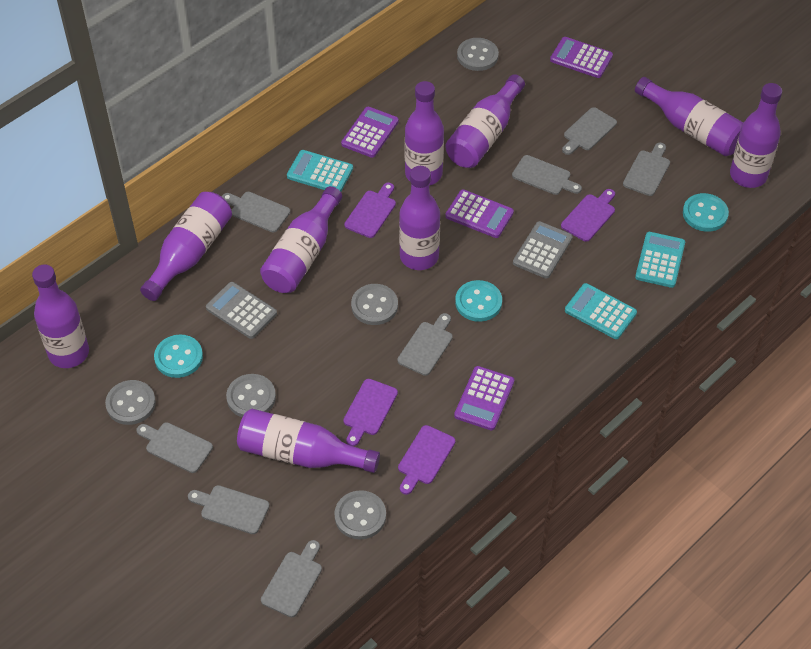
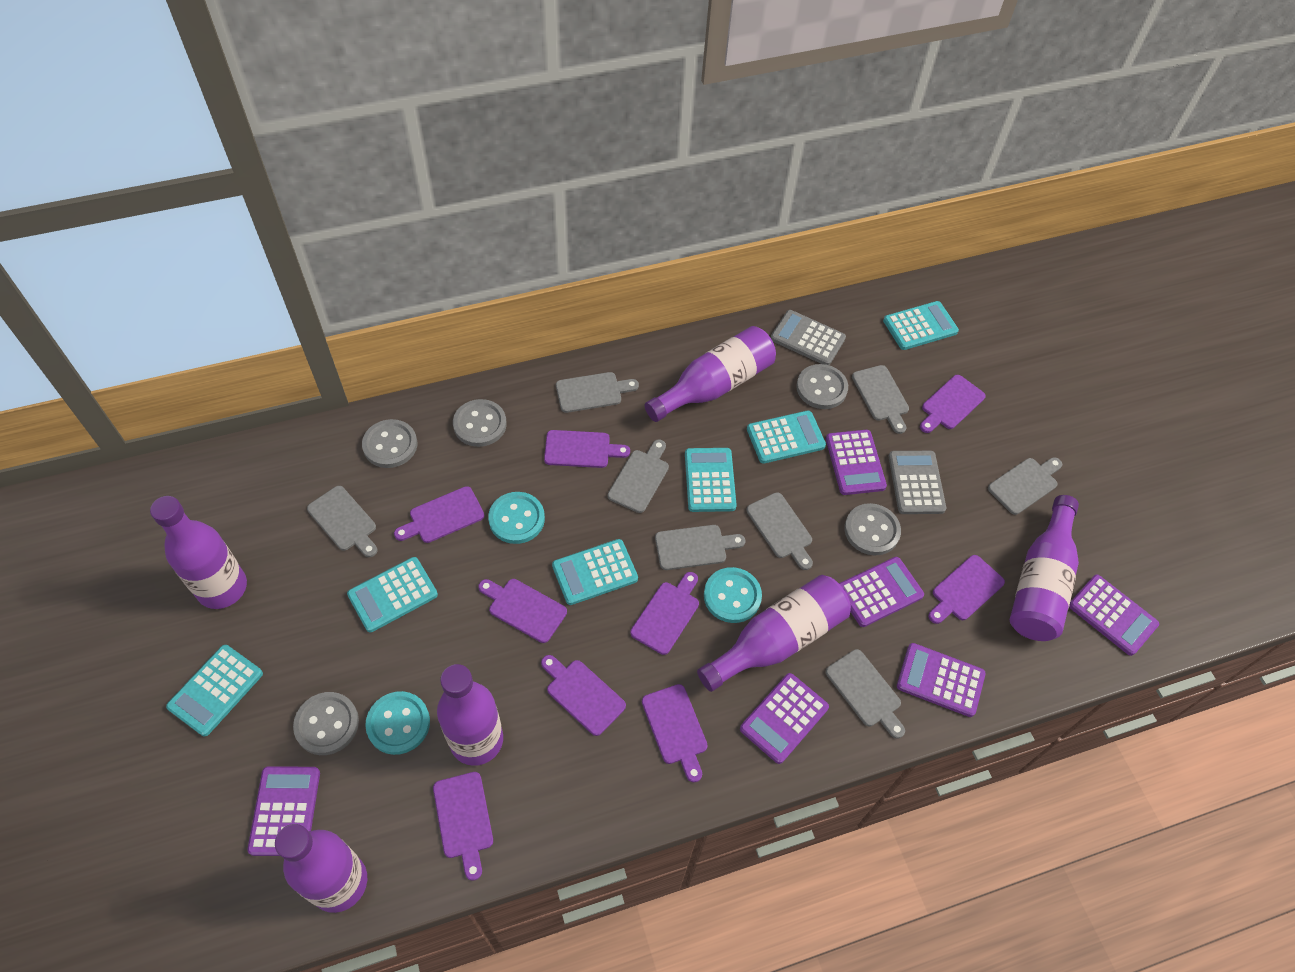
purple bottle: [32,264,89,368] [140,192,232,301] [237,409,380,473] [260,186,342,293] [399,166,440,270] [405,81,444,185] [445,74,525,168] [635,77,743,156] [730,83,782,188] = 9 -> [150,496,247,609] [275,824,367,913] [437,664,503,766] [645,326,776,422] [697,575,851,692] [1010,495,1079,641] = 6
purple calculator: [341,107,399,158] [446,189,514,238] [454,366,514,430] [550,37,613,78] = 4 -> [247,766,320,856] [740,673,829,764] [826,430,887,495] [839,557,924,627] [897,643,986,717] [1069,575,1159,656] = 6
purple cutting board: [343,379,398,446] [344,183,396,238] [398,425,455,495] [561,189,615,242] = 4 -> [394,486,484,543] [433,772,493,881] [478,579,567,643] [541,655,626,736] [544,430,630,468] [630,572,699,655] [642,684,708,783] [920,375,986,433] [928,555,1005,624] = 9
turquoise calculator: [287,150,353,192] [565,283,637,339] [635,232,685,288] = 3 -> [166,645,263,736] [347,557,438,632] [552,539,638,605] [685,448,737,512] [747,411,826,464] [883,301,959,350] = 6

